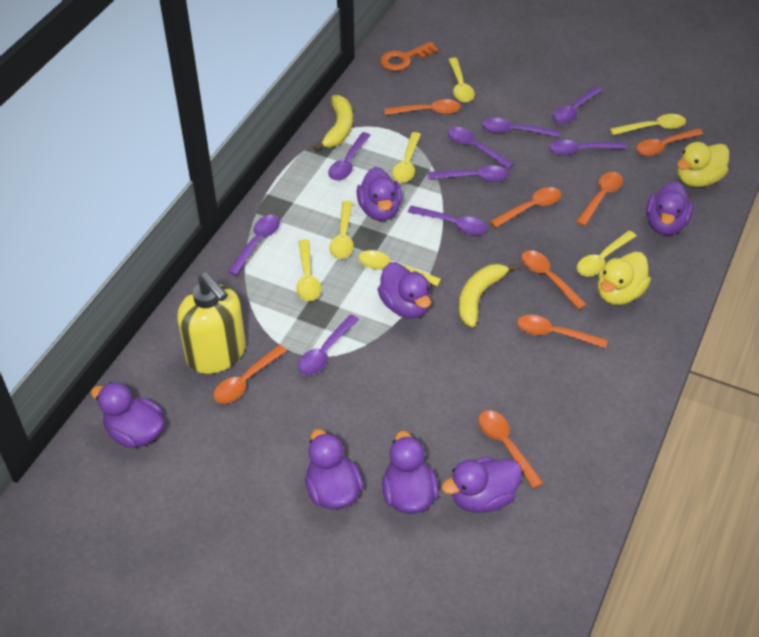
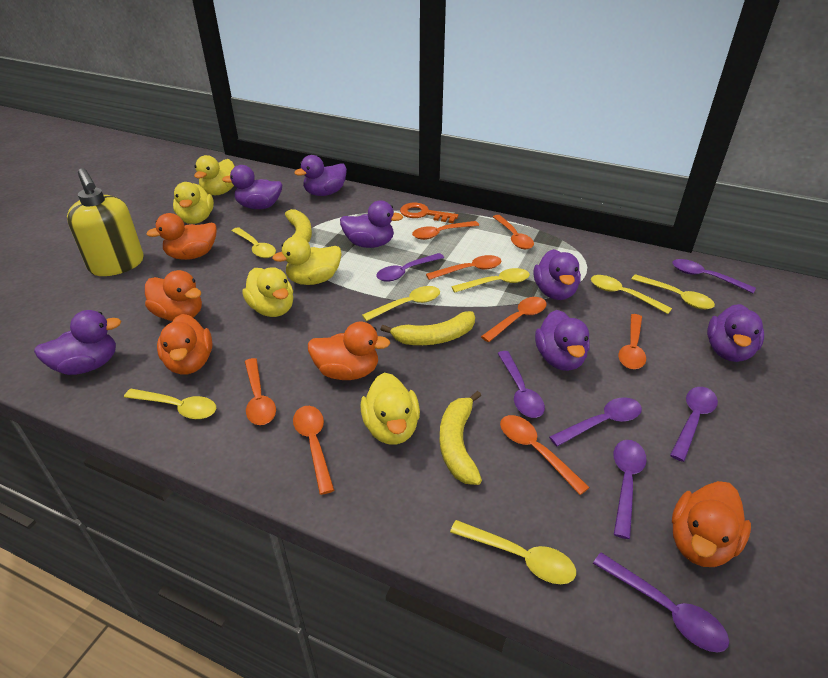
orange duck: none = 0 -> [145,270,202,321] [146,213,216,260] [157,314,212,375] [308,322,390,380] [672,481,751,567] = 5
purple spoon: [228,215,280,275] [298,315,359,375] [328,132,371,181] [408,205,487,235] [428,165,509,182] [448,127,514,169] [482,118,559,137] [549,140,627,156] [552,86,602,124] = 9 -> [376,253,444,282] [497,351,545,418] [549,397,642,447] [593,552,729,653] [613,440,647,539] [670,387,718,462] [672,259,756,293] = 7
yellow banana: [313,95,353,151] [459,264,519,327] = 2 -> [281,209,312,252] [380,311,475,345] [439,391,482,485] = 3
yellow duck: [598,252,651,305] [677,142,729,187] = 2 -> [173,182,214,224] [194,155,235,195] [242,267,293,317] [272,236,342,285] [360,373,420,445] = 5

